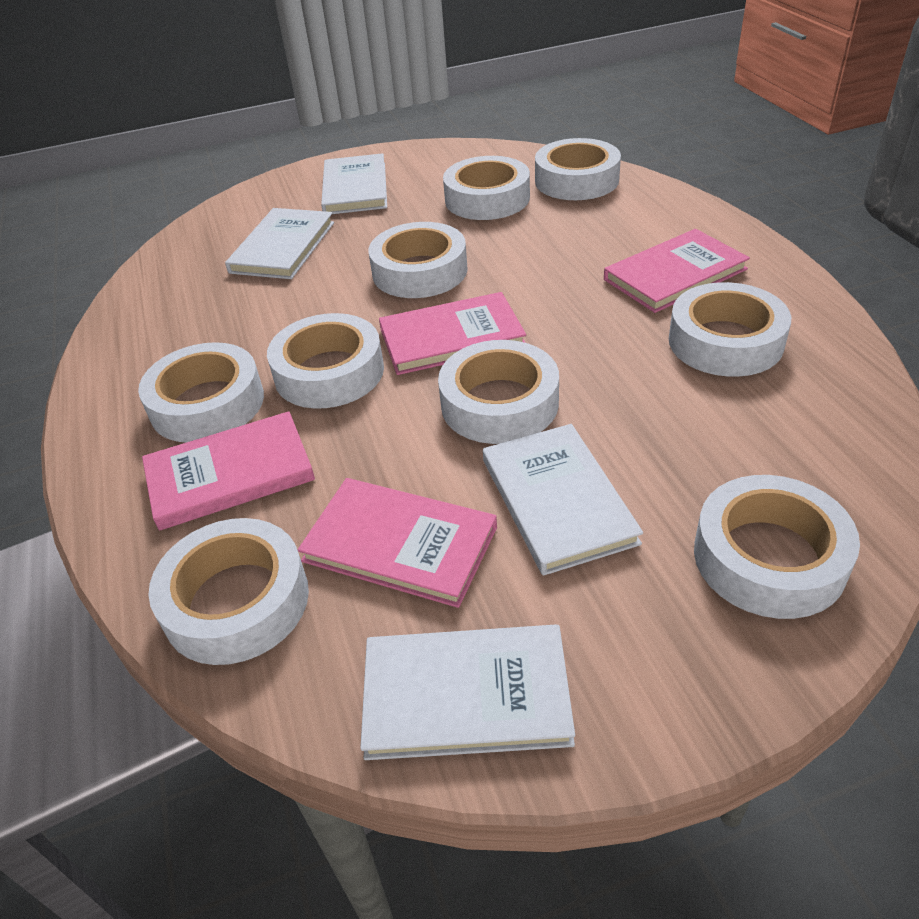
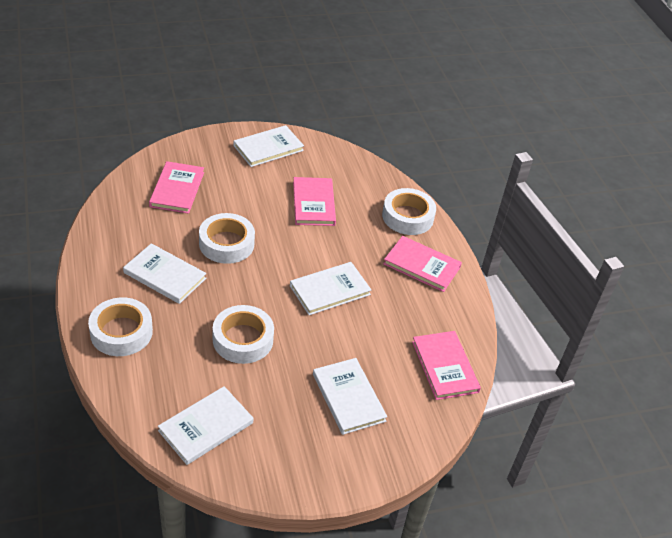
white book: [225,208,334,279] [321,153,387,214] [360,624,575,760] [483,424,643,576] = 4 -> [123,243,206,304] [158,386,253,465] [233,125,304,167] [290,262,371,315] [313,358,387,435] = 5
white tape: [138,342,264,443] [148,518,309,665] [267,313,384,409] [368,222,468,298] [438,340,559,444] [443,156,530,220] [535,138,621,200] [669,282,791,377] [694,475,860,619] = 9 -> [88,298,153,356] [199,213,255,264] [213,305,274,364] [382,188,436,235] = 4

